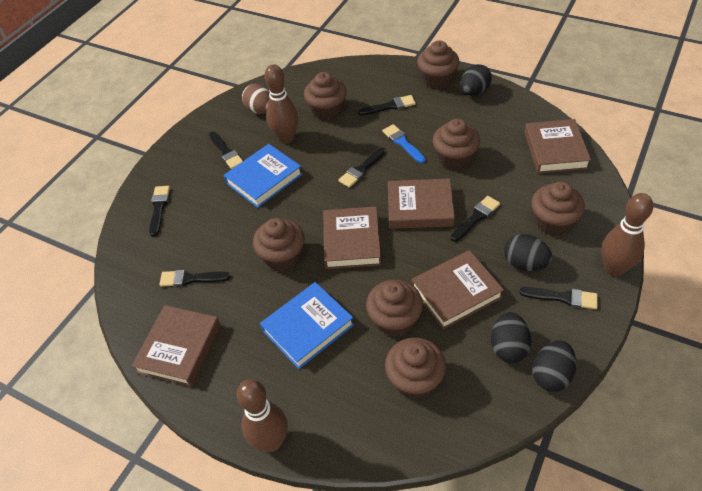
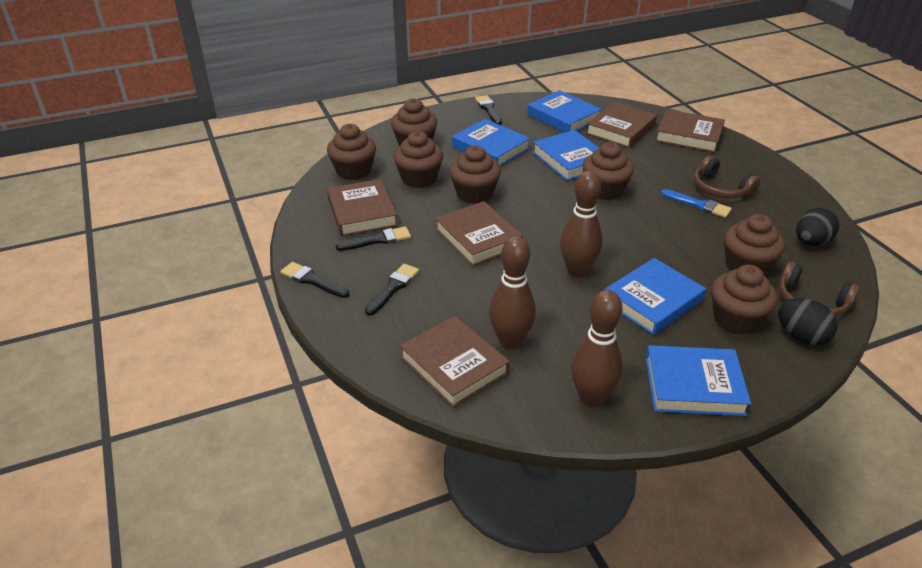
black brush: [149,186,170,237] [159,270,231,287] [209,132,243,169] [338,147,386,188] [358,95,416,115] [451,196,500,242] [519,287,598,309] = 7 -> [280,262,350,298] [336,226,411,251] [365,264,419,316] [475,95,502,125] = 4
black egg: [461,64,492,96] [491,312,531,363] [504,234,553,271] [532,340,577,392] = 4 -> [778,298,837,345] [796,208,839,246] = 2
blue book: [224,144,302,208] [260,282,354,369] = 2 -> [452,119,530,166] [527,90,602,133] [532,130,599,181] [604,258,706,335] [646,345,751,416] = 5
brown egg: [242,84,270,114] = 1 -> none = 0
brown headphones: none = 0 -> [694,156,760,199] [779,262,860,317] = 2

